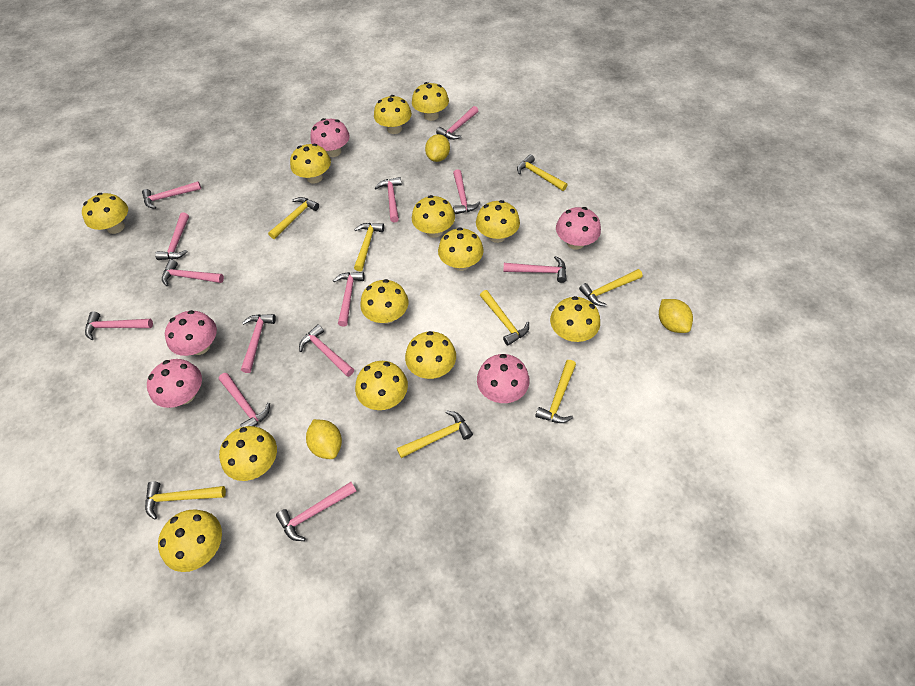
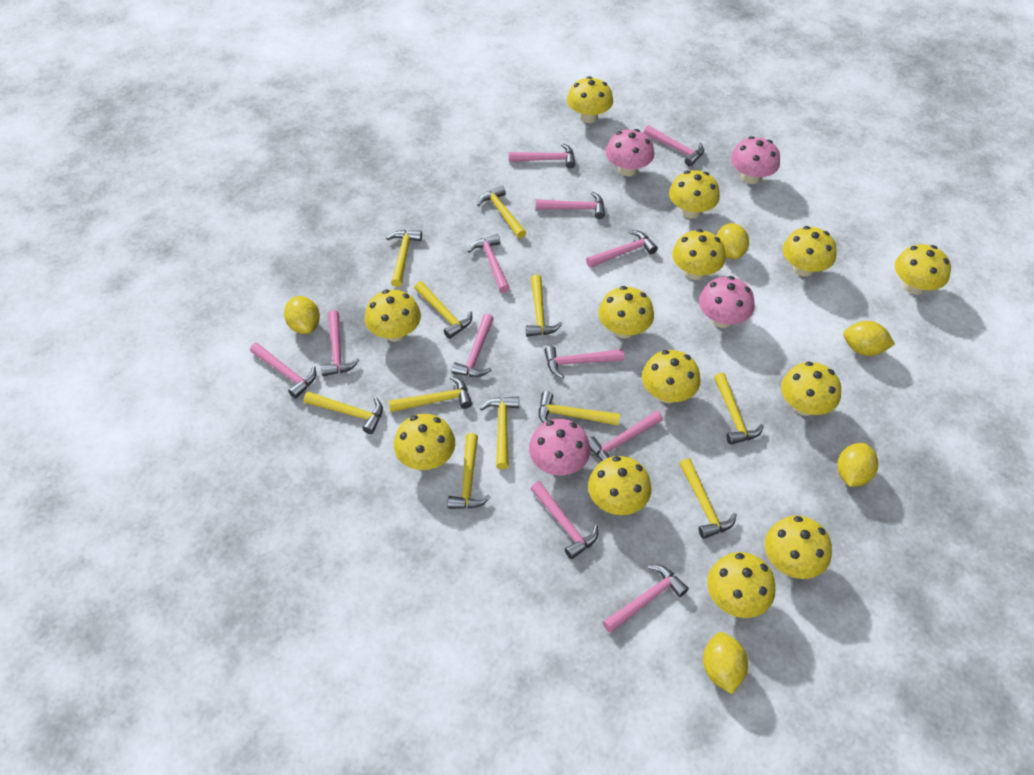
pink hammer: [85,311,153,340] [142,181,201,209] [155,212,189,260] [162,260,224,286] [219,373,270,427] [241,314,276,373] [276,482,356,541] [299,324,354,377] [333,272,364,326] [375,177,402,223] [436,106,478,140] [453,169,481,214] [503,256,567,283] = 13 -> [250,343,317,399] [321,310,359,376] [451,314,494,377] [468,234,510,293] [509,143,576,169] [530,481,598,559] [536,192,605,219] [544,346,625,378] [586,230,658,268] [588,410,663,461] [603,565,689,633] [644,125,704,166] = 12
pink mushroom: [147,359,202,408] [165,310,217,356] [310,118,350,157] [477,354,530,403] [556,207,601,250] = 5 -> [529,419,590,475] [606,129,654,176] [699,276,755,328] [731,136,780,184] = 4
yellow hammer: [145,481,226,520] [268,197,319,239] [354,223,384,272] [397,411,473,458] [480,290,529,346] [517,154,568,191] [535,360,576,423] [579,269,643,306] = 8 -> [304,391,383,434] [386,230,422,287] [389,376,472,412] [414,281,472,339] [448,433,491,509] [477,186,526,239] [480,396,519,469] [526,275,562,337] [539,391,620,426] [679,458,737,539] [714,373,764,445] = 11
yellow lemon: [306,419,342,459] [425,134,450,162] [659,299,693,333] = 3 -> [284,296,320,334] [703,632,748,694] [717,223,749,259] [837,443,878,487] [843,321,895,356] = 5

